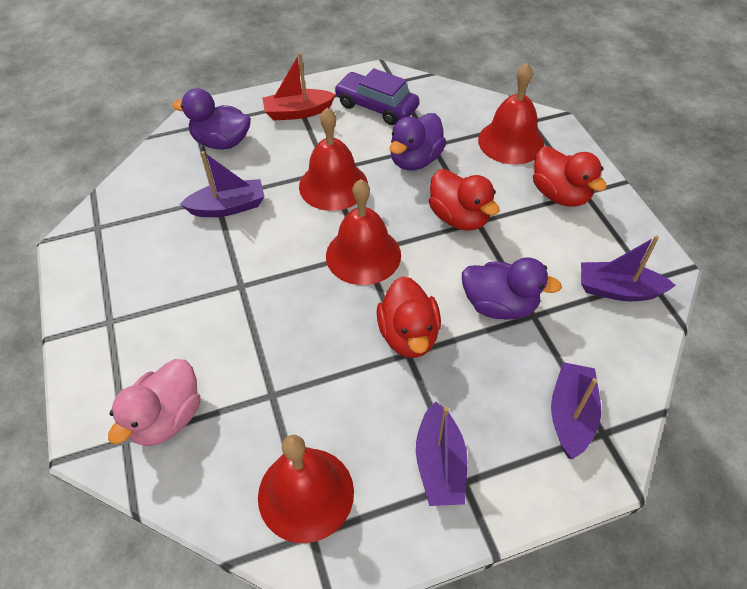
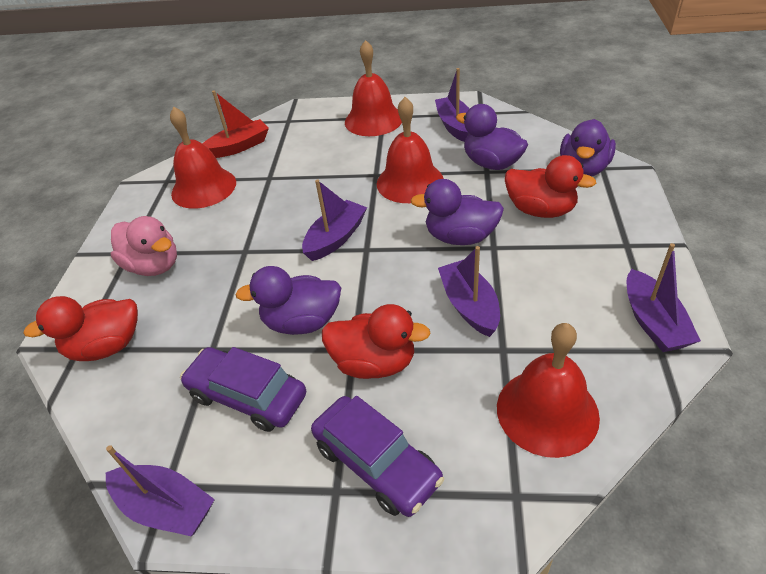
purple boat: [180,151,265,217] [416,401,467,506] [551,362,601,459] [581,236,676,301] = 4 -> [106,445,215,536] [302,179,367,261] [435,68,470,142] [438,246,500,337] [627,243,701,352] = 5
purple car: [334,68,419,125] = 1 -> [180,347,306,432] [311,396,444,517] = 2
purple duck: [172,88,251,149] [390,113,446,170] [462,257,562,319] = 3 -> [235,266,341,335] [410,179,504,245] [456,104,528,170] [560,119,616,176] = 4

